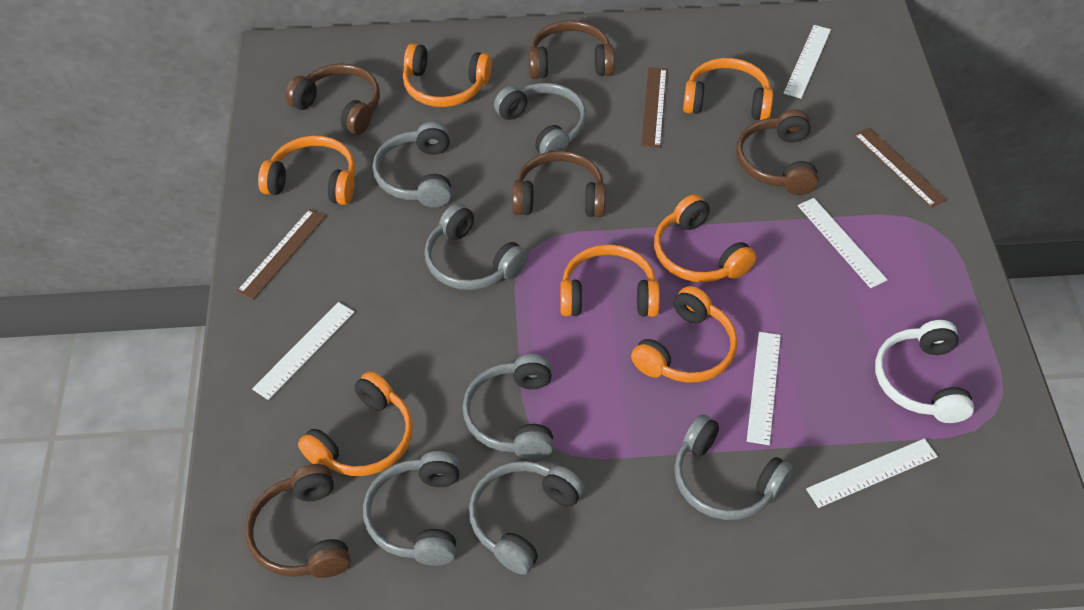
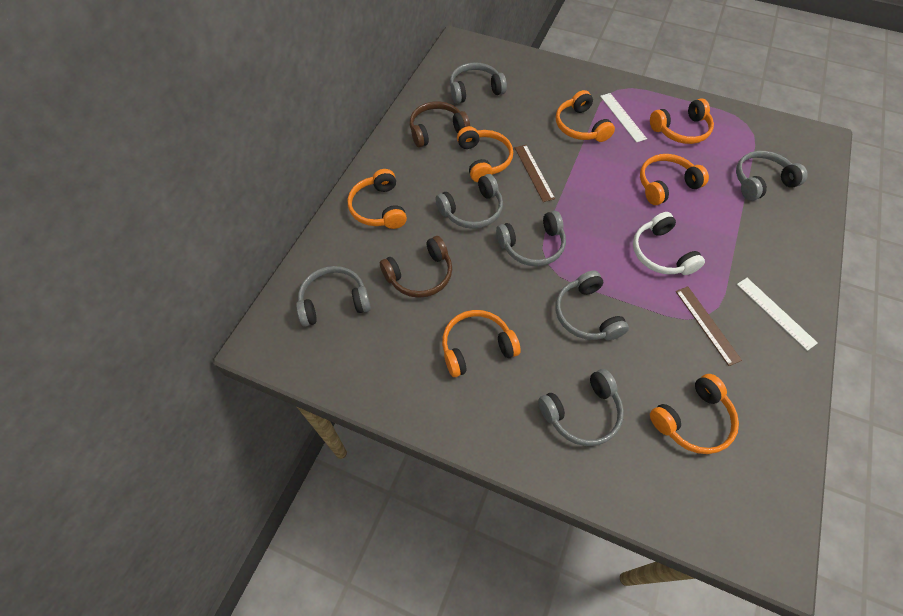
brown headphones: [245,464,351,578] [285,63,380,135] [512,151,606,217] [529,20,615,79] [736,109,819,195] = 5 -> [380,236,452,298] [410,102,470,148] = 2
brown ruler: [237,209,326,300] [641,67,667,148] [854,127,947,208] = 3 -> [515,145,555,202] [675,286,742,366] = 2
white ruler: [252,302,355,400] [747,332,781,445] [783,25,831,98] [798,198,887,288] [806,438,938,508] = 5 -> [600,93,647,143] [737,278,818,351] = 2

